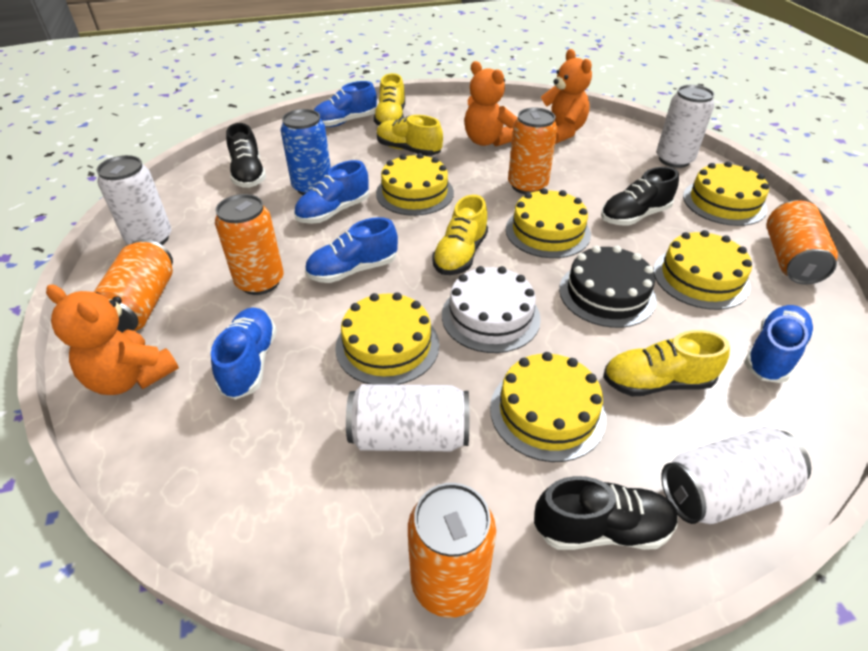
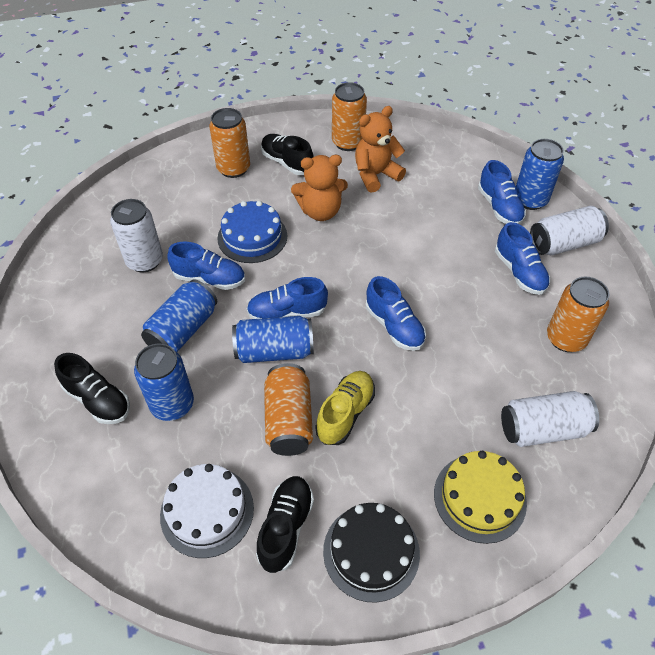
blue cake: none = 0 -> [217,201,287,263] = 1
blue can: [281,109,331,195] = 1 -> [134,344,194,421] [141,280,217,352] [232,316,314,363] [516,139,564,210] = 4
orange can: [94,239,173,333] [215,194,284,295] [408,483,496,618] [508,107,557,194] [766,200,838,285] = 5 -> [209,108,250,178] [264,363,313,456] [332,82,367,151] [547,277,610,352] = 4
orange teddy bear: [46,285,179,395] [464,61,517,146] [541,49,592,144] = 3 -> [291,155,348,221] [355,106,406,193] = 2
white can: [96,155,171,245] [346,384,469,451] [657,85,715,168] [661,426,811,524] = 4 -> [110,199,163,272] [501,391,599,447] [530,206,609,255] = 3
yellow cake: [335,292,439,385] [376,153,454,216] [490,352,606,462] [506,188,591,258] [653,230,752,310] [683,161,769,226] = 6 -> [434,451,527,544] = 1
yellow shoe: [374,73,405,126] [377,115,443,156] [432,195,488,275] [603,330,730,396] = 4 -> [315,371,375,445] = 1

